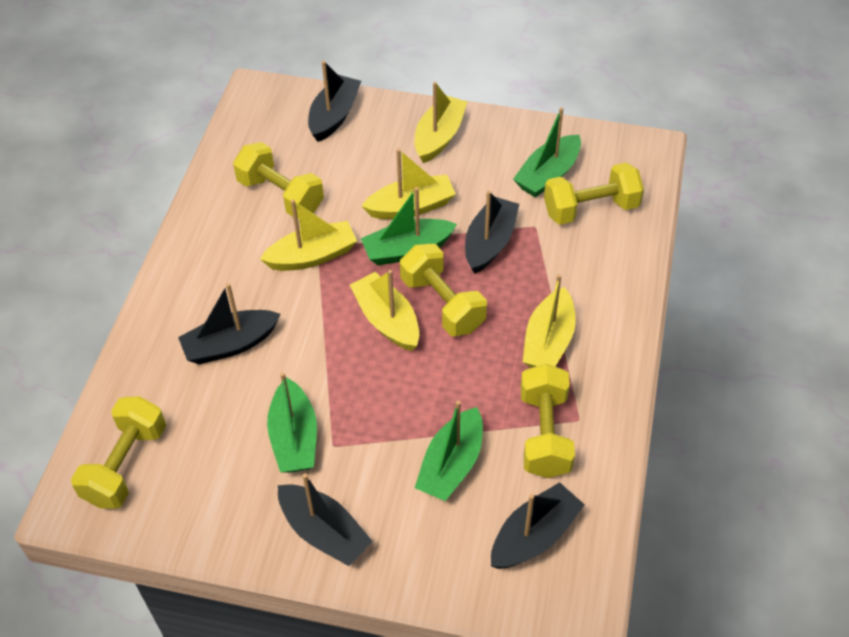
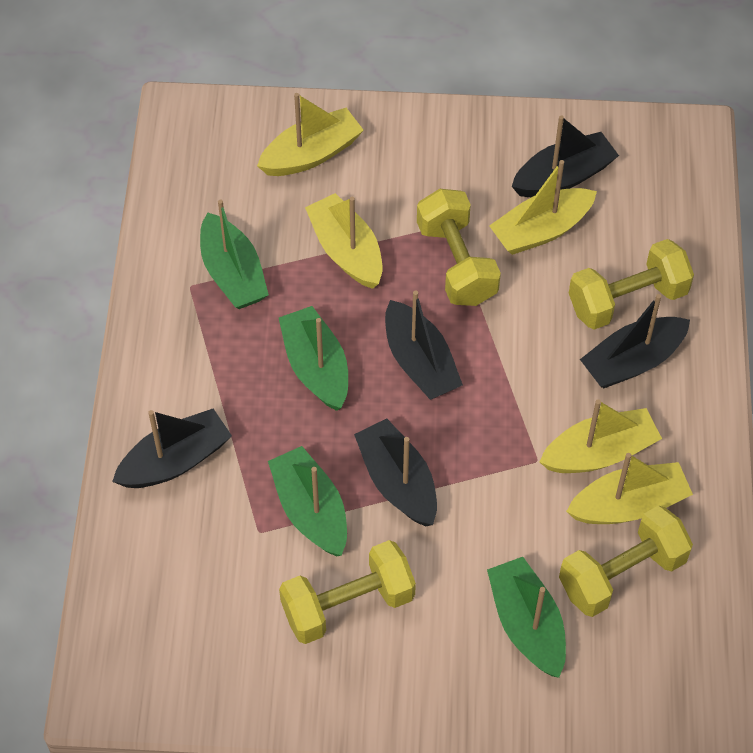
yellow dumbbell: [71,396,166,509] [233,142,324,218] [400,244,487,336] [521,364,575,478] [544,162,644,225] = 5 -> [279,540,416,644] [417,189,501,306] [559,505,693,617] [569,239,694,330] = 4

